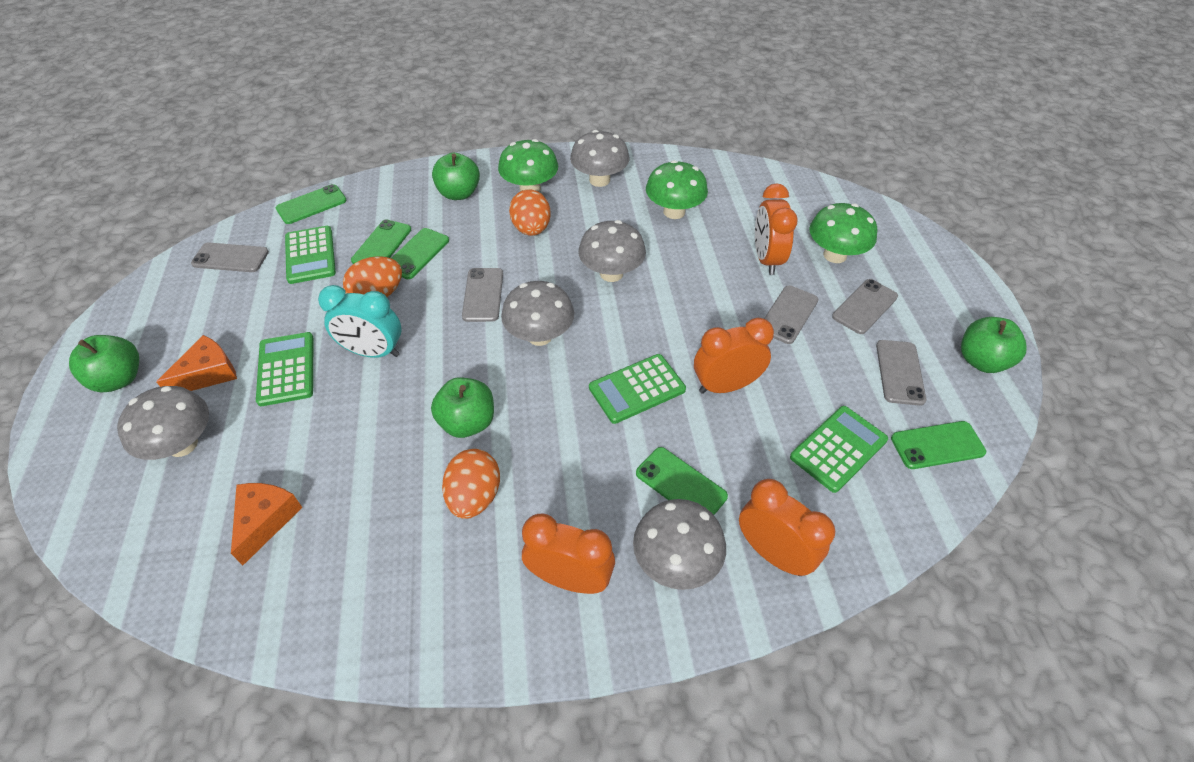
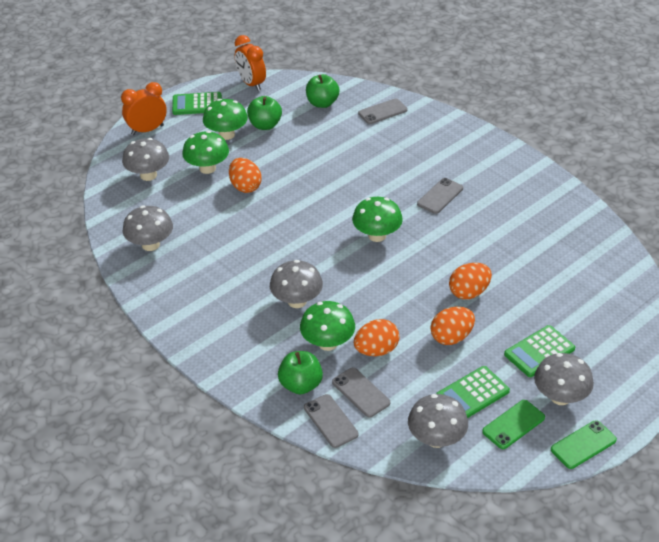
green apple: [69,335,139,392] [431,377,494,438] [432,153,480,200] [961,317,1026,373] = 4 -> [247,96,282,130] [278,351,323,394] [306,74,340,108] = 3
green calculator: [256,332,314,406] [285,226,336,284] [589,354,686,424] [790,406,888,493] = 4 -> [172,92,222,115] [436,366,510,418] [504,325,575,377] = 3
green mushroom: [498,139,558,192] [646,160,708,219] [809,203,877,263] = 3 -> [182,131,229,174] [203,99,248,140] [300,301,355,351] [352,197,403,242] = 4
green phone: [276,184,347,224] [351,219,411,264] [392,228,449,279] [636,447,728,515] [891,421,986,469] = 5 -> [482,400,545,449] [551,420,617,469] = 2
grey phone: [191,242,269,272] [462,268,503,322] [764,285,818,344] [832,279,898,334] [876,340,926,406] = 5 -> [304,394,359,448] [332,368,390,417] [358,98,408,124] [417,178,463,214] = 4
orange cheese: [156,335,237,391] [231,483,303,565] = 2 -> none = 0
orange clock: [522,514,615,594] [694,318,774,394] [739,479,835,576] [755,183,798,275] = 4 -> [121,82,167,135] [235,35,266,91] = 2
orange egg: [343,256,402,297] [442,449,500,519] [509,189,551,236] = 3 -> [229,158,262,193] [354,319,399,356] [430,307,475,345] [449,263,492,299] = 4
turquoise clock: [318,285,401,358] = 1 -> none = 0

